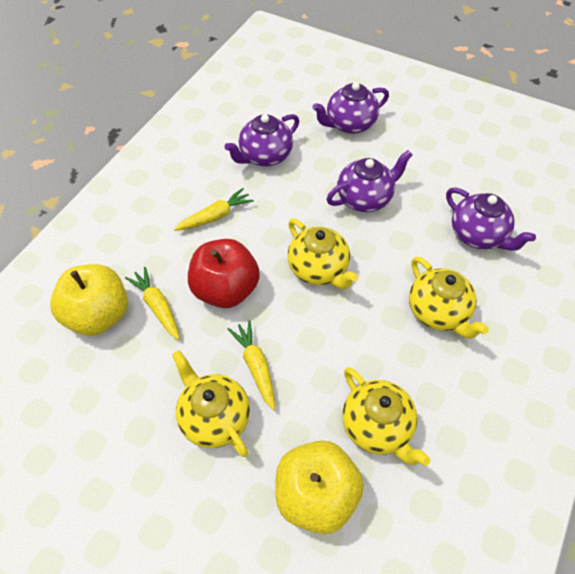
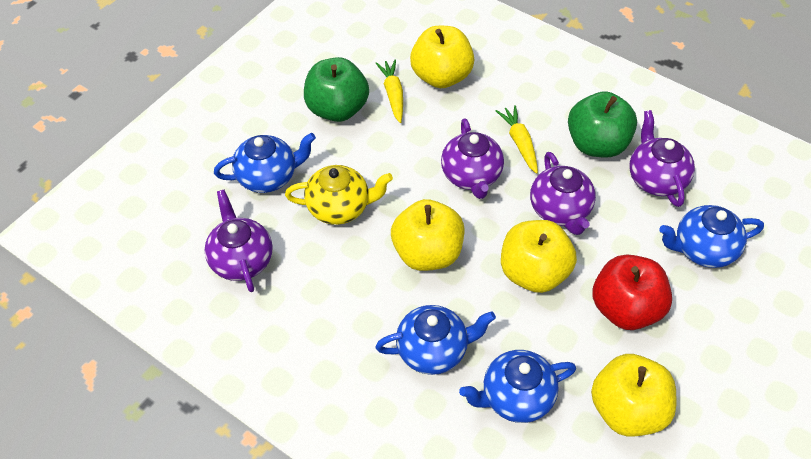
blue teapot: none = 0 -> [214,133,316,193] [375,305,496,375] [459,350,576,423] [659,205,764,268] = 4
green apple: none = 0 -> [304,57,369,122] [568,91,637,157] = 2
yellow apple: [50,264,128,336] [275,440,364,534] = 2 -> [391,199,464,271] [410,26,474,88] [501,220,577,293] [591,354,676,436] = 4
yellow carrot: [125,267,180,340] [174,188,254,231] [228,320,275,410] = 3 -> [376,59,403,123] [496,105,538,174] = 2
yellow teapot: [172,350,250,457] [287,219,358,289] [342,367,430,466] [409,257,489,339] = 4 -> [285,165,393,225] = 1

